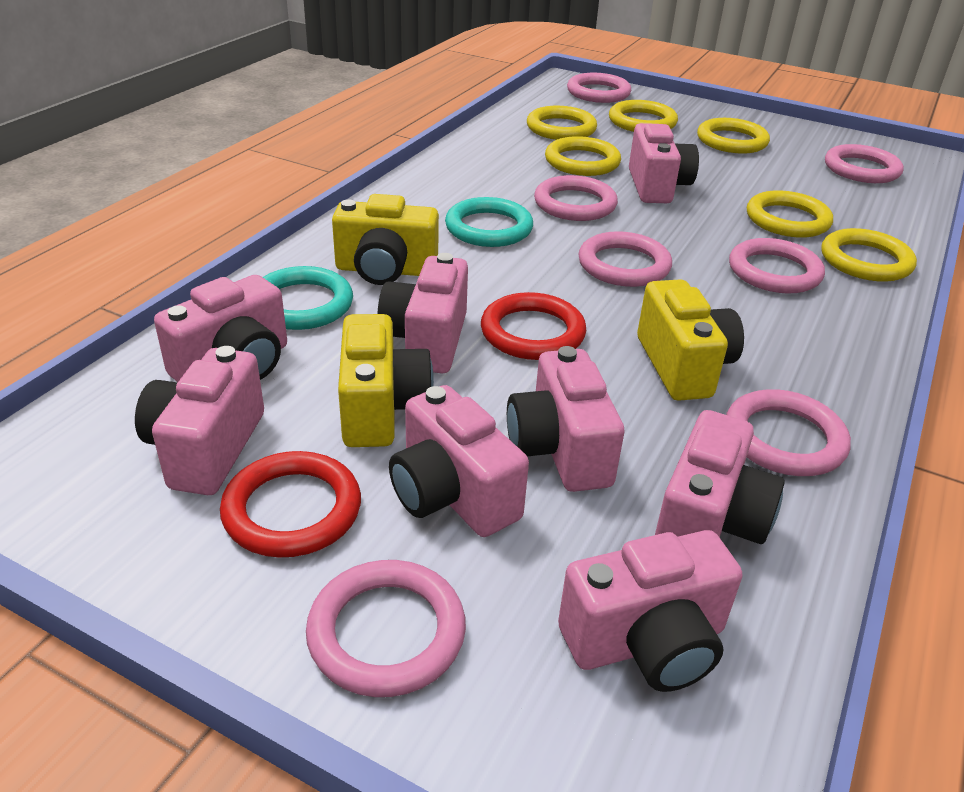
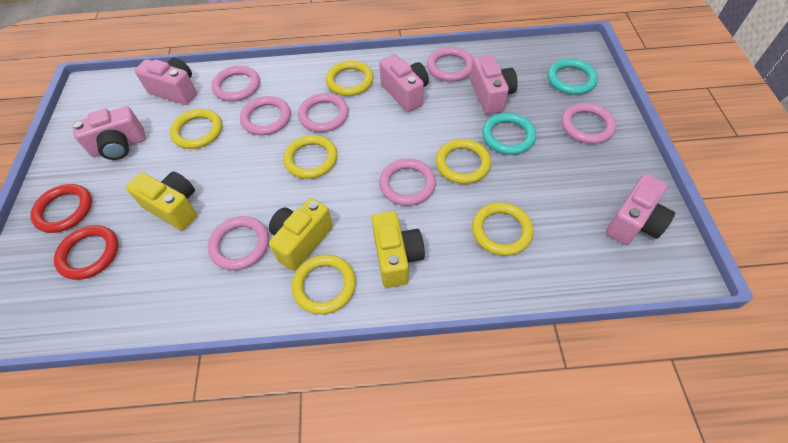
pink camera: [135,346,264,495] [154,275,287,382] [378,253,468,373] [389,385,529,537] [507,346,624,492] [558,530,742,692] [629,123,699,203] [655,410,785,544] = 8 -> [72,106,146,160] [135,58,197,105] [379,54,429,112] [470,54,518,114] [606,174,675,245] = 5

